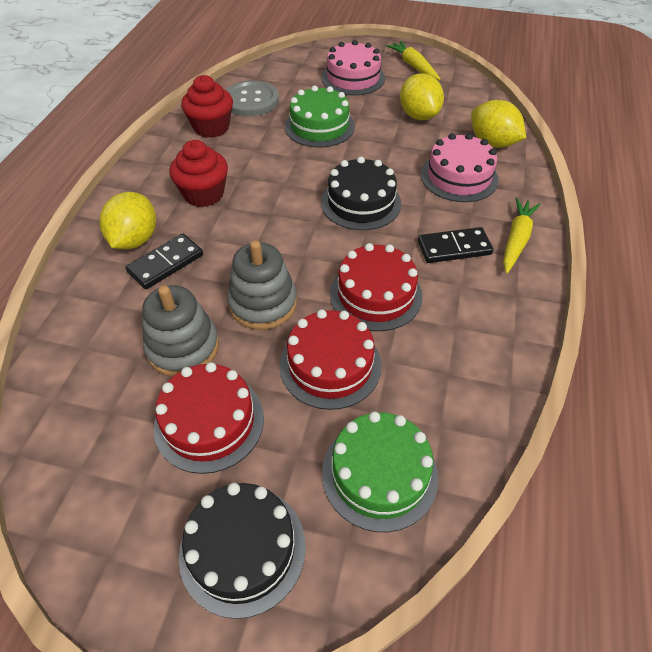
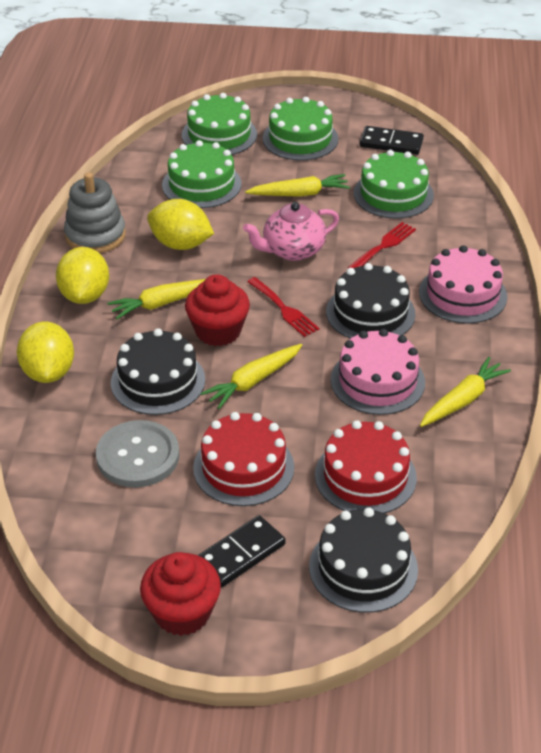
black cake: [179,483,306,619] [321,157,401,230] = 2 -> [111,328,205,415] [309,507,418,613] [326,263,416,339] = 3
green cake: [285,85,355,147] [322,411,438,532] = 2 -> [162,140,242,208] [182,93,257,155] [263,97,338,161] [353,150,434,219] = 4
grey stacking toy: [142,285,219,377] [227,240,297,330] = 2 -> [64,172,126,253] = 1
pink teapot: none = 0 -> [243,202,339,261] = 1
red cake: [154,362,264,474] [280,309,382,410] [330,243,423,331] = 3 -> [193,412,294,506] [315,420,417,513] = 2
red fork: none = 0 -> [247,277,319,337] [348,222,416,268] = 2
yellow carrot: [386,41,440,80] [503,198,541,274] = 2 -> [107,279,205,319] [200,344,302,409] [245,174,350,197] [420,357,511,427] = 4

